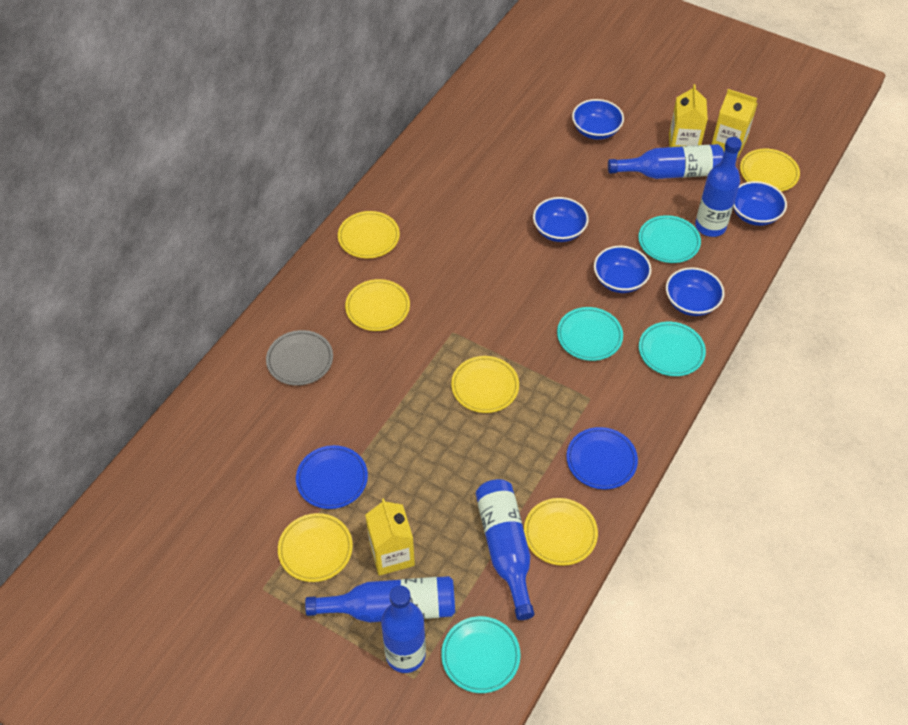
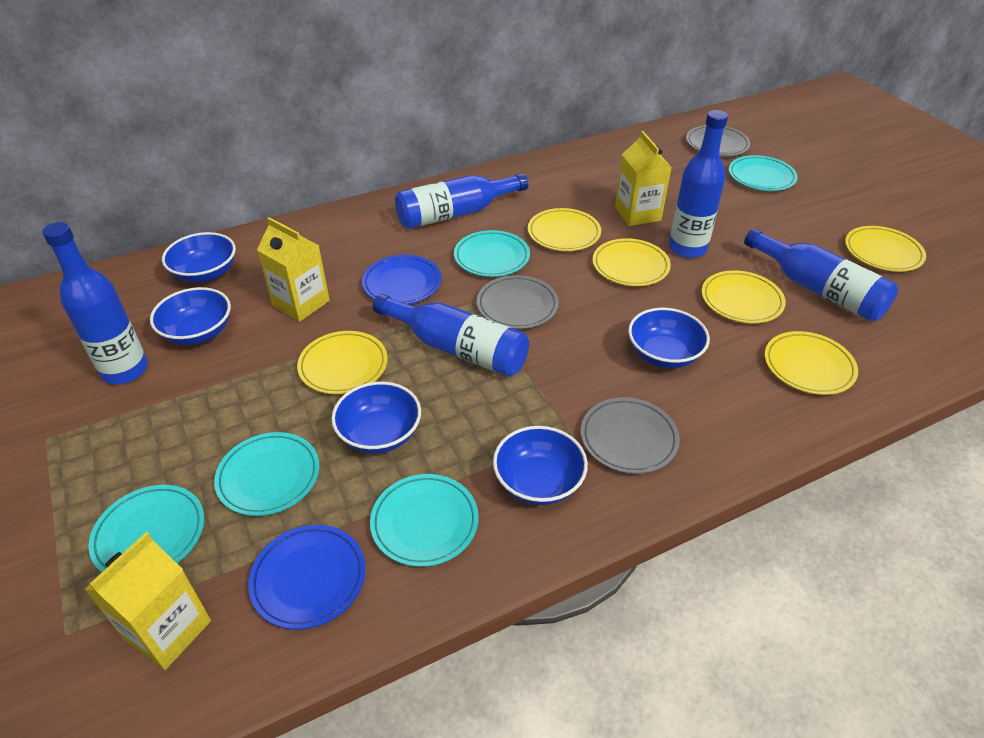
grey plate: [266,330,333,386] = 1 -> [477,275,559,329] [581,397,680,474] [686,125,750,157] = 3
turquoise plate: [441,616,521,693] [557,307,623,361] [638,215,701,263] [639,322,706,376] = 4 -> [88,485,204,572] [214,432,320,516] [370,474,479,567] [454,230,530,277] [729,155,798,191] = 5

